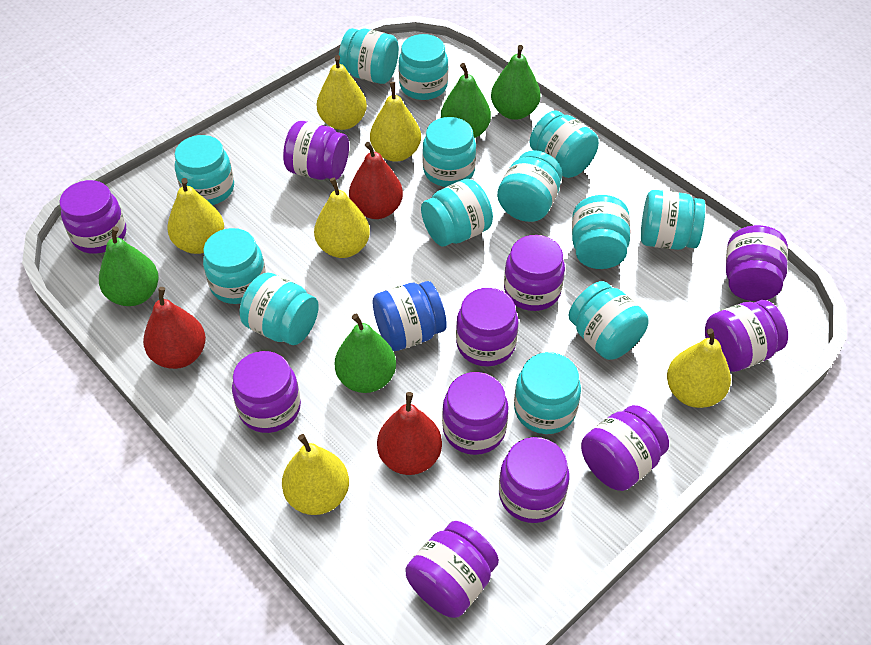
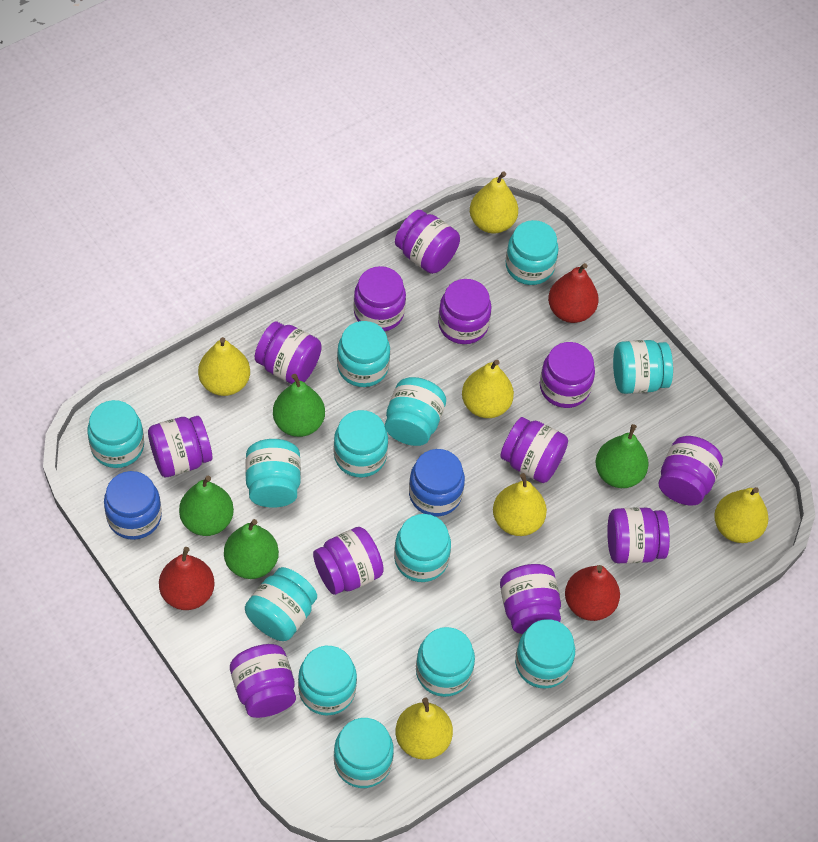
blue jar: [373,281,447,351] = 1 -> [104,471,162,540] [409,449,465,516] = 2
purple jar: [59,180,126,254] [232,351,301,433] [283,121,349,180] [405,521,499,618] [442,372,509,455] [456,288,518,366] [499,437,570,523] [504,235,565,311] [581,405,669,491] [705,300,788,372] [726,225,788,301] = 11 -> [148,416,213,477] [230,644,296,718] [255,321,322,384] [313,527,384,595] [353,266,406,331] [395,210,460,274] [438,279,491,344] [500,417,568,483] [500,564,561,634] [540,342,595,408] [607,507,670,564] [659,436,723,506] = 12

